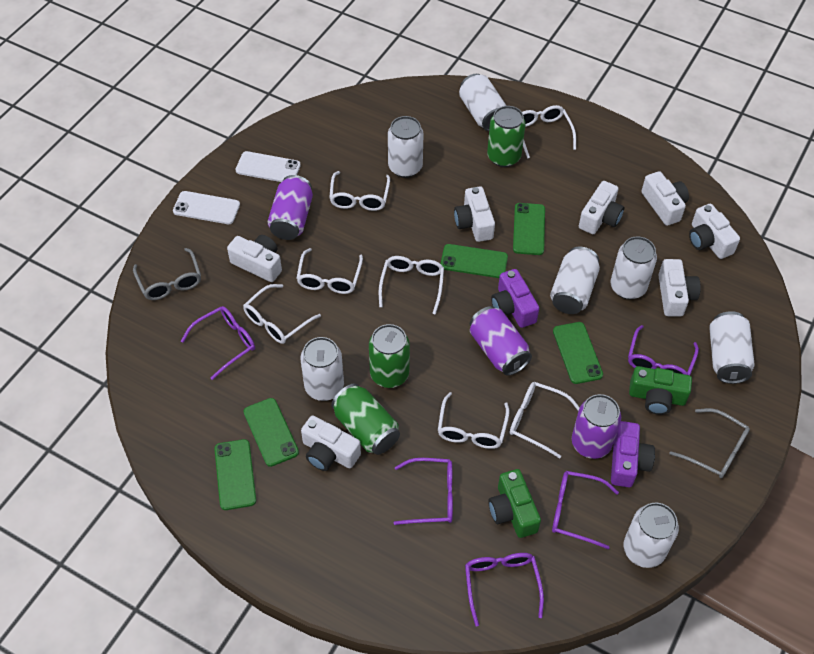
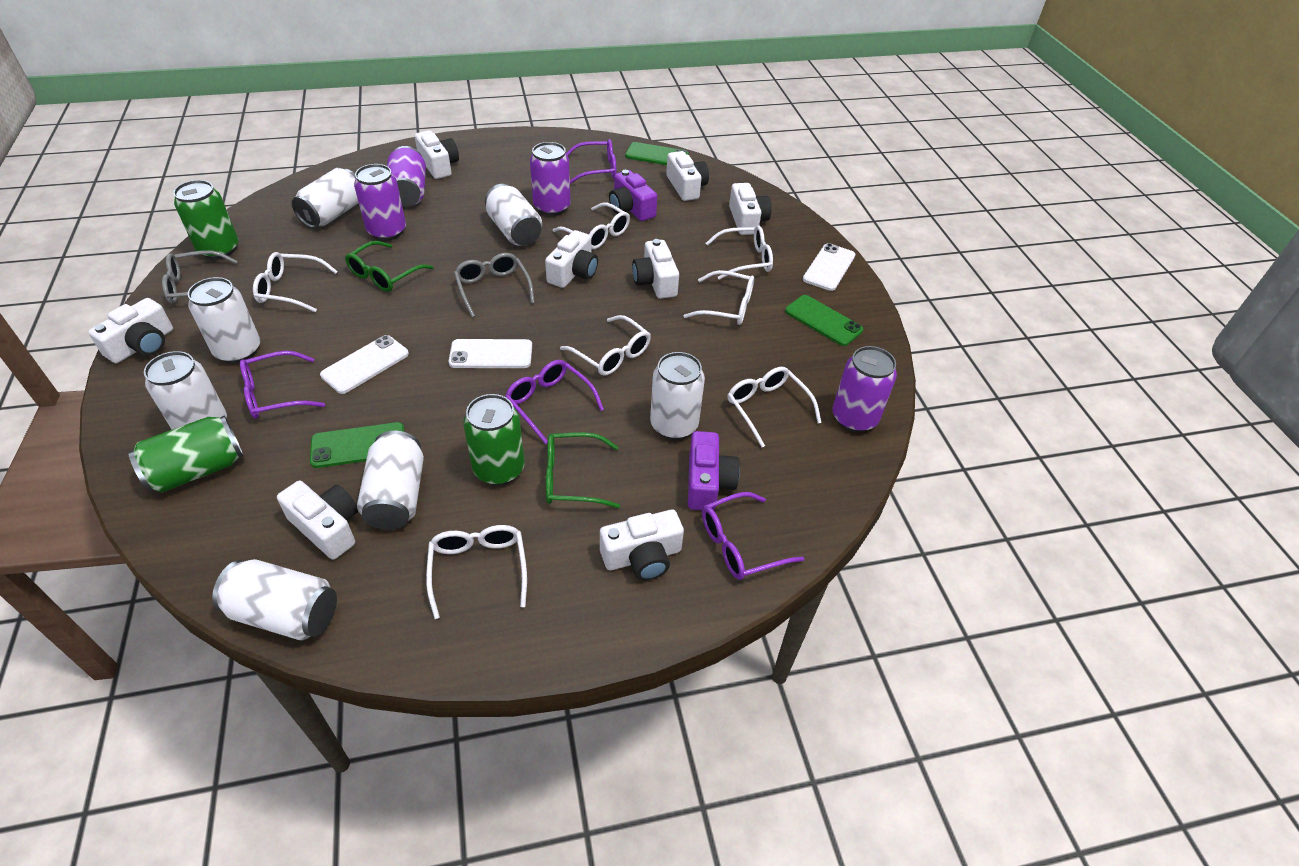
green camera: [488,469,541,538] [629,366,692,415] = 2 -> none = 0
green glasses: none = 0 -> [345,241,433,292] [546,432,620,508] = 2
green phone: [214,439,256,510] [243,398,299,467] [440,244,508,278] [513,203,545,255] [553,322,603,384] = 5 -> [310,422,404,468] [625,142,689,165] [785,295,863,346] = 3
purple can: [268,175,313,240] [470,306,532,376] [572,394,621,459] = 3 -> [354,164,406,241] [387,146,426,207] [530,142,571,216] [832,346,897,432] = 4
purple glasses: [181,306,255,380] [393,458,453,525] [465,553,544,626] [552,471,619,549] [628,325,699,375] = 5 -> [240,351,325,419] [505,360,604,445] [566,139,617,184] [702,492,805,580] = 4
white camera: [227,235,282,282] [301,416,361,471] [454,186,495,242] [579,181,624,234] [641,171,689,226] [658,259,701,316] [689,204,740,259] = 7 -> [88,298,173,363] [277,481,358,560] [415,130,459,179] [545,230,598,288] [600,510,684,581] [632,239,679,299] [666,151,709,201] [729,183,772,235] = 8
white phone: [173,191,240,224] [236,151,301,182] = 2 -> [320,335,409,394] [448,339,532,368] [803,243,855,291] = 3

